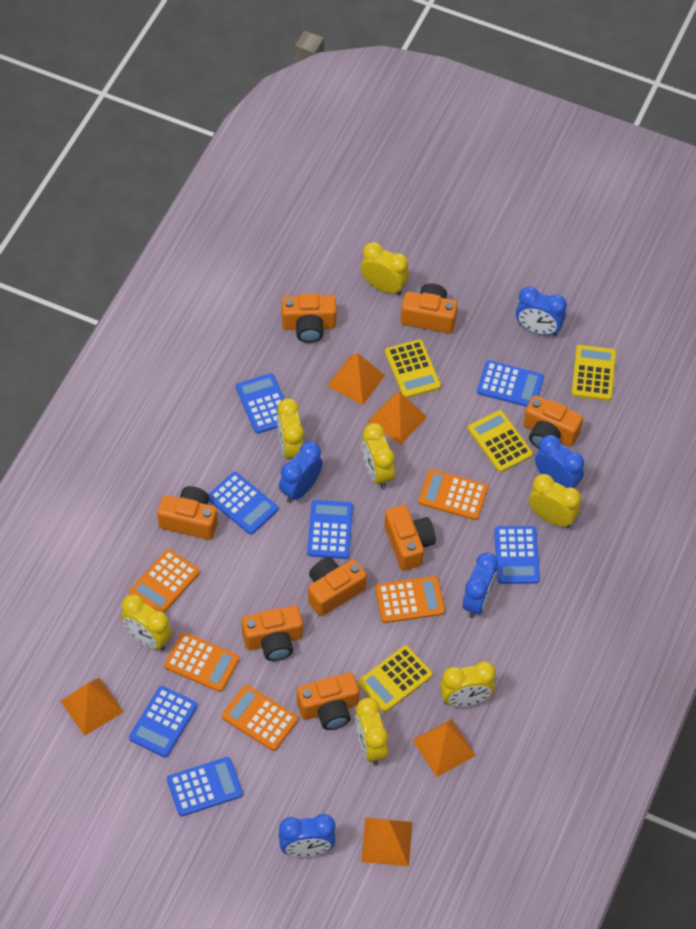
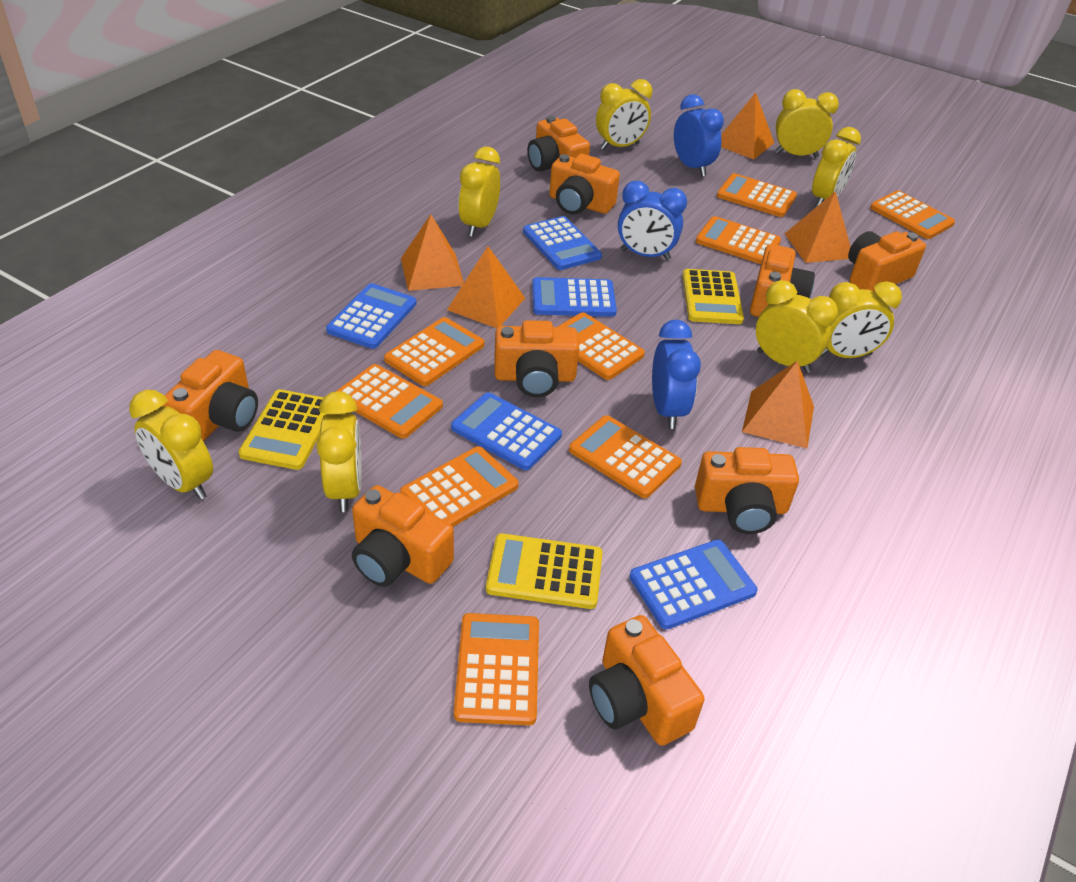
blue calculator: [129,686,198,757] [167,757,243,816] [208,472,278,535] [236,373,284,434] [307,500,353,559] [477,360,544,407] [494,526,540,584] = 7 -> [326,283,416,349] [451,392,562,470] [523,216,602,270] [532,277,617,317] [629,540,757,630] = 5
blue clock: [279,441,323,503] [279,814,335,857] [463,553,498,618] [516,286,567,336] [535,435,584,488] = 5 -> [618,181,687,260] [652,320,701,429] [674,94,724,176] = 3
orange calculator: [129,549,200,613] [164,632,240,692] [222,685,298,751] [375,576,445,623] [418,469,488,520] = 5 -> [337,364,443,439] [384,317,485,386] [400,446,519,527] [454,613,539,725] [558,312,645,380] [569,415,682,498] [696,216,781,264] [717,173,797,217] [870,190,955,239] = 9
orange camera: [157,486,218,540] [242,606,303,661] [282,294,337,343] [297,672,359,730] [308,557,367,616] [384,505,436,571] [401,283,458,333] [523,395,583,449] = 8 -> [162,350,258,441] [352,485,454,587] [494,320,579,397] [527,116,590,172] [549,154,620,215] [589,615,704,746] [695,447,799,534] [750,244,815,317] [848,231,926,292] = 9
yellow calculator: [358,645,433,712] [385,339,441,398] [468,410,533,473] [572,345,616,401] = 4 -> [238,389,327,470] [486,533,603,609] [682,269,744,324] = 3
yellow clock: [121,594,172,651] [277,398,304,460] [355,698,388,766] [361,242,409,295] [361,423,395,489] [440,661,496,707] [529,474,581,528] = 7 -> [129,390,213,500] [316,391,362,512] [458,147,500,237] [596,79,652,150] [756,280,838,373] [775,89,839,158] [812,127,861,207] [820,281,902,358] = 8

